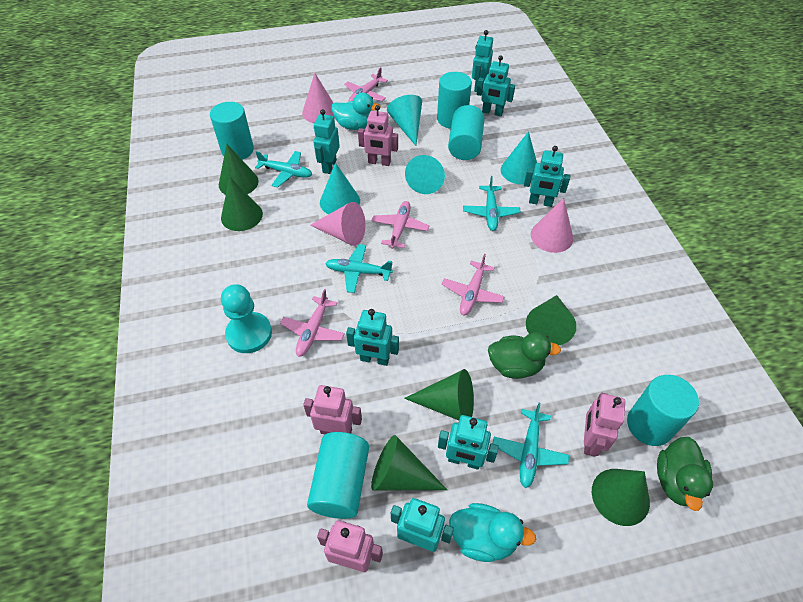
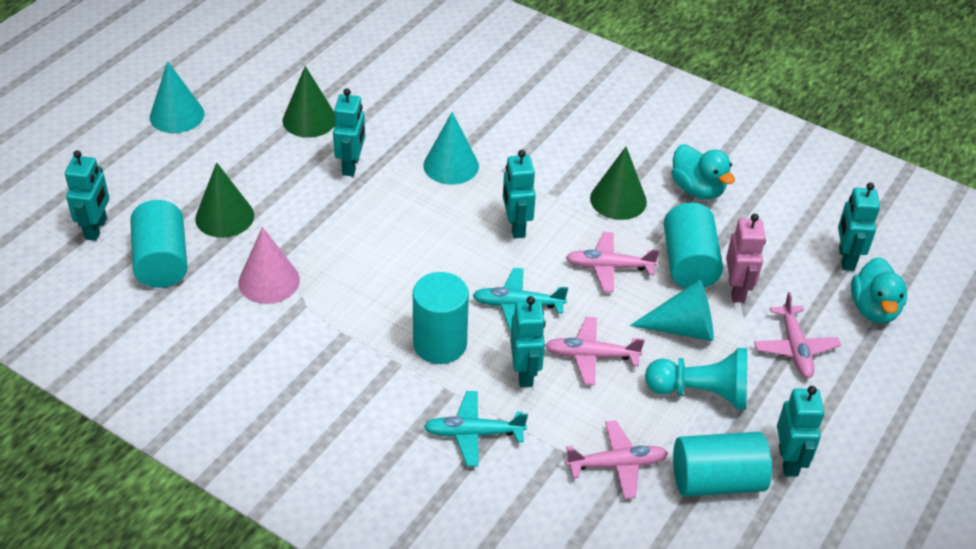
green cone: [219,144,258,195] [221,177,263,231] [371,435,447,490] [404,369,474,420] [526,295,577,345] [592,469,650,526] = 6 -> [195,162,254,238] [283,66,335,138] [590,147,647,220] = 3
green duck: [488,332,561,379] [657,437,713,511] = 2 -> none = 0
pink cone: [302,73,335,123] [311,202,366,246] [531,198,573,253] = 3 -> [238,227,300,304] = 1
pink robot: [303,385,362,434] [317,521,383,572] [358,105,398,166] [584,393,625,457] = 4 -> [726,214,766,303] = 1
turquoise cone: [320,163,360,215] [387,95,422,146] [405,155,445,194] [501,131,537,184] = 4 -> [150,61,205,133] [423,112,479,185] [630,280,714,341] = 3
turquoise cylinder: [210,102,254,160] [307,432,369,519] [437,72,472,129] [448,105,484,160] [627,375,699,446] = 5 -> [130,200,187,288] [413,272,469,364] [664,203,723,288] [673,432,772,497] = 4
turquoise plane: [255,151,312,187] [325,244,393,293] [463,176,521,231] [493,403,569,488] = 4 -> [424,391,528,467] [472,268,568,331] = 2
turquoise robot: [313,109,340,174] [346,309,399,366] [391,498,454,552] [438,415,499,470] [472,30,493,92] [477,55,515,116] [524,146,570,207] = 7 -> [65,150,109,241] [333,88,365,176] [503,150,536,238] [510,296,545,387] [777,386,824,477] [838,183,880,271] = 6

